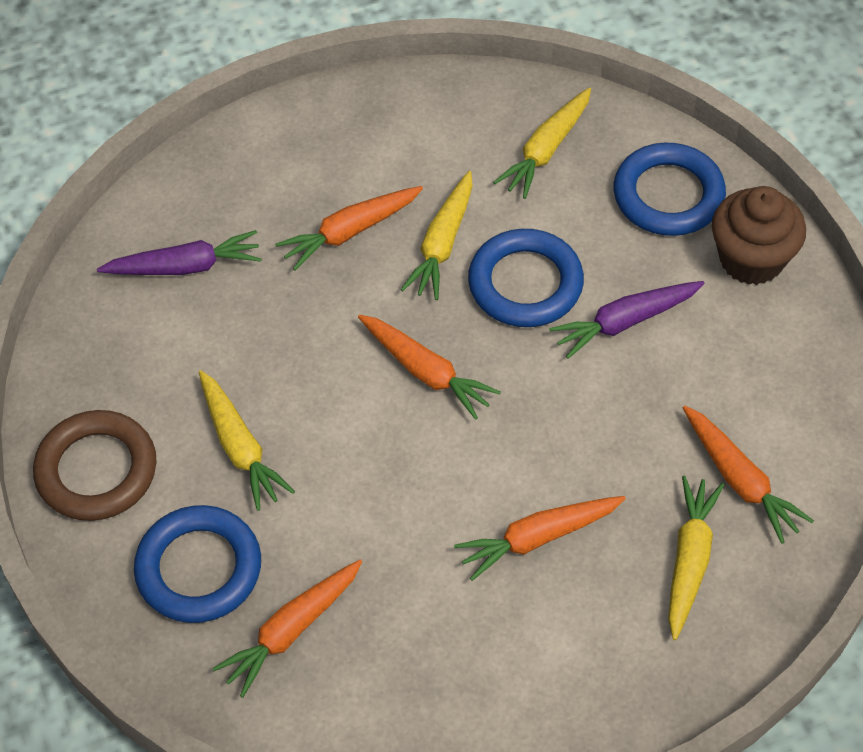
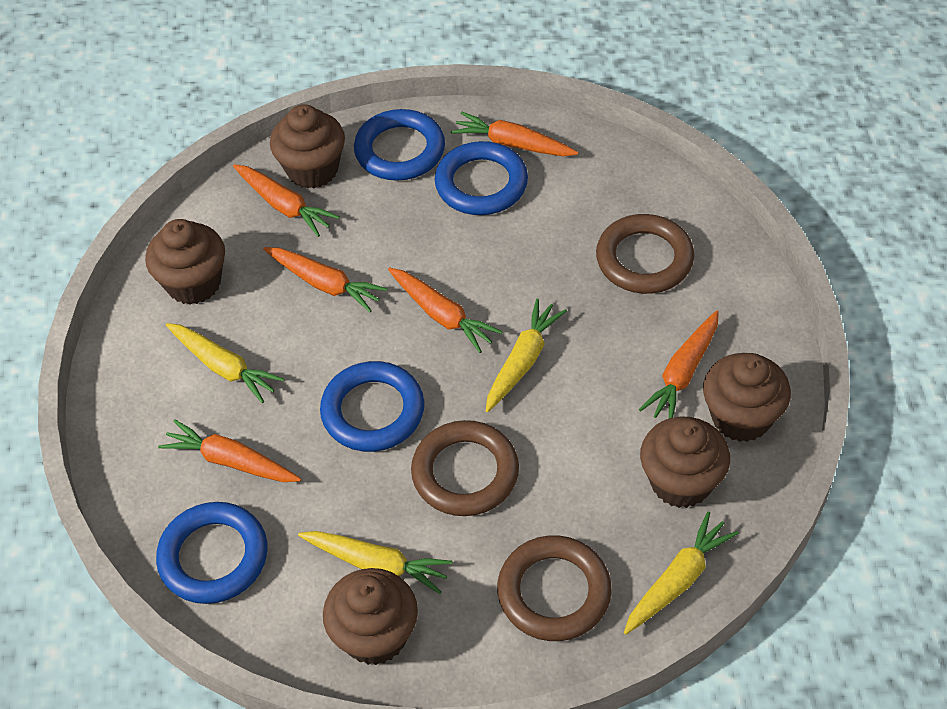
blue ring: [134,505,261,623] [468,229,584,327] [614,143,726,236] = 3 -> [156,502,267,604] [320,361,424,452] [354,109,445,181] [435,141,528,215] = 4
brown cupcake: [712,186,806,285] = 1 -> [145,219,225,305] [270,104,345,189] [323,568,418,665] [640,416,730,508] [703,353,791,442] = 5
brown ring: [33,410,156,521] = 1 -> [411,420,519,516] [497,535,612,641] [596,214,694,294] = 3
orange carrot: [212,560,362,698] [275,186,423,271] [358,315,501,420] [454,496,626,581] [683,406,814,544] = 5 -> [158,420,301,482] [233,164,340,237] [263,247,388,312] [388,267,502,353] [451,111,578,156] [639,310,719,418] = 6
purple carrot: [97,230,262,275] [549,281,705,359] = 2 -> none = 0

